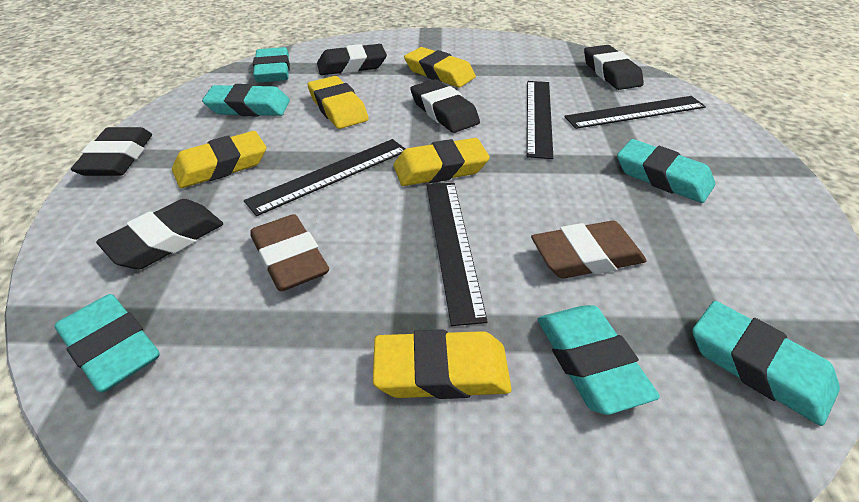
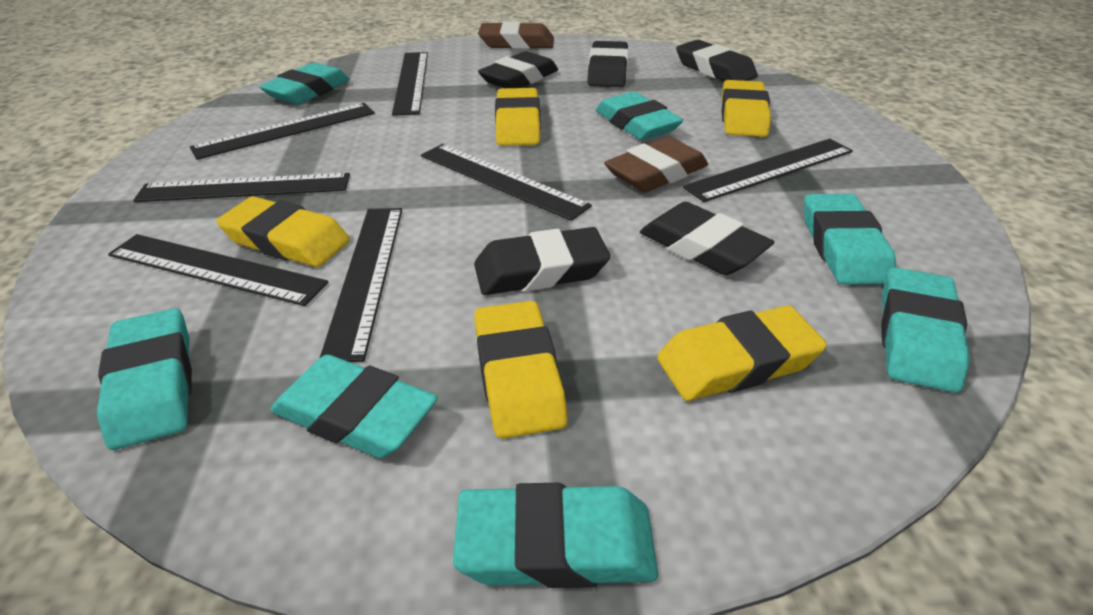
black ruler: [244,139,405,216] [427,183,488,326] [527,81,553,159] [564,96,706,129] = 4 -> [108,234,328,306] [133,173,350,202] [190,103,375,160] [320,208,402,362] [392,52,428,116] [421,144,592,221] [683,139,853,202] = 7
turquoise eraser: [55,294,160,393] [202,84,290,116] [253,47,290,83] [538,305,660,415] [617,139,715,203] [692,301,840,426] = 6 -> [97,308,192,450] [259,63,350,104] [270,355,438,458] [453,483,658,588] [596,92,683,140] [804,194,896,285] [881,267,970,393] = 7

